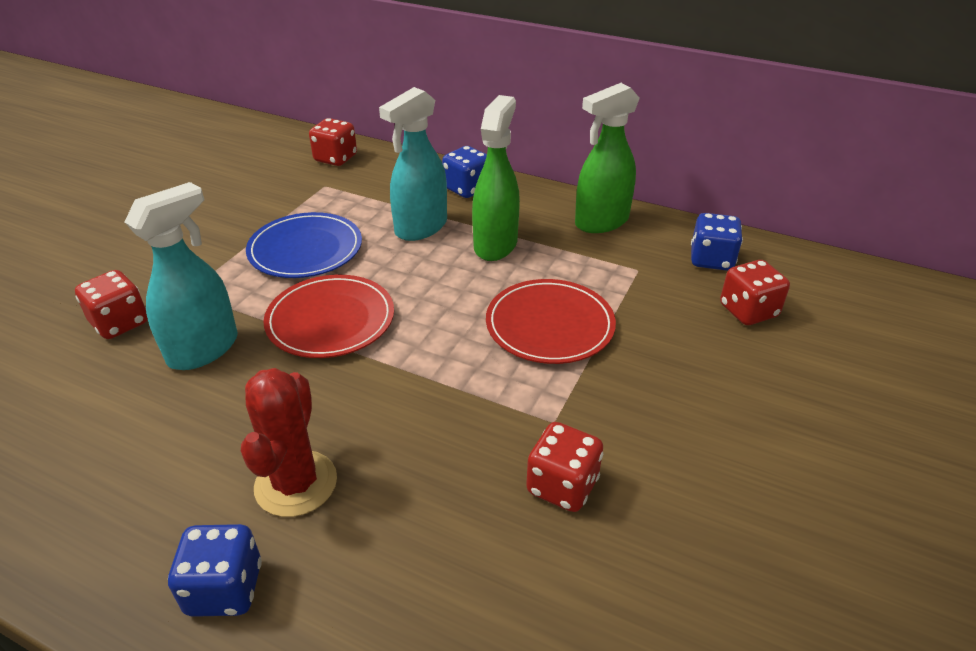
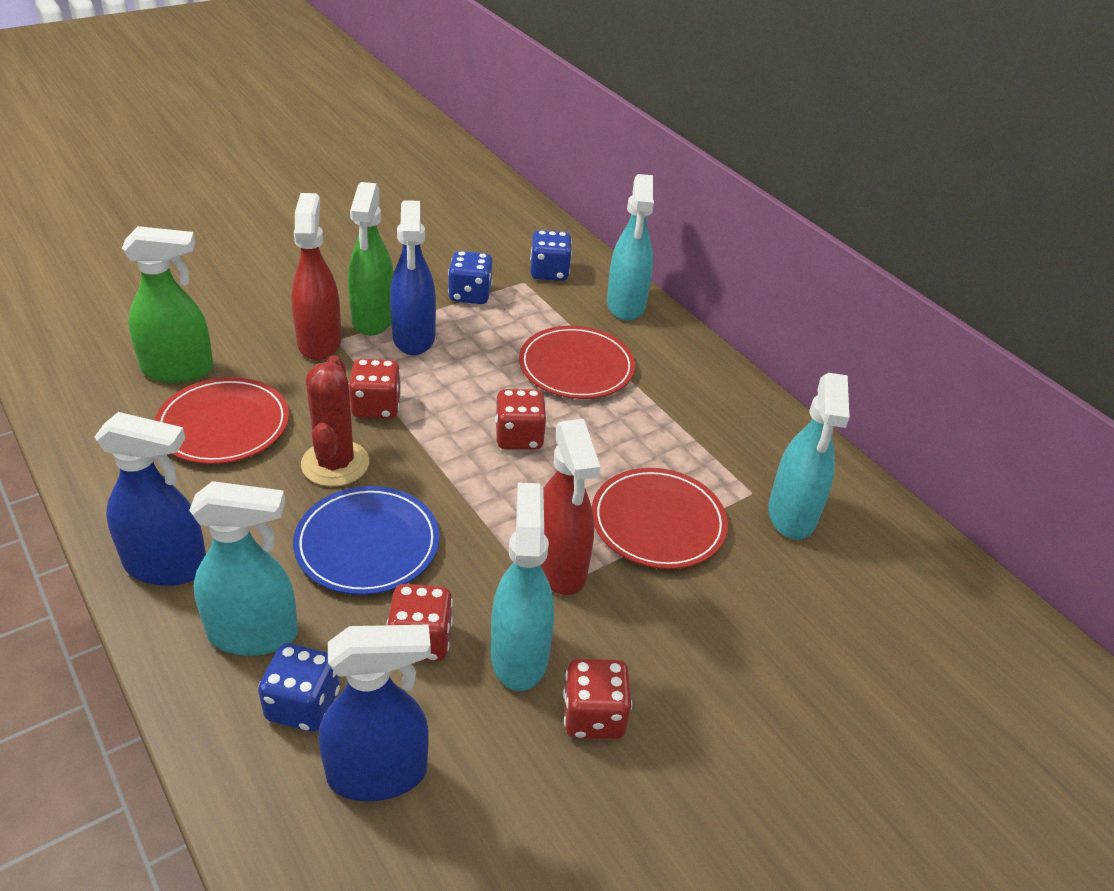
blue spray bottle: none = 0 -> [95,412,206,586] [319,624,431,801] [390,200,436,355] = 3
red plate: [264,275,394,358] [486,279,616,364] = 2 -> [154,377,289,464] [519,326,635,399] [592,468,728,569] = 3
red spray bottle: none = 0 -> [291,193,342,360] [541,419,600,595] = 2
turquoise spray bottle: [125,182,238,370] [379,87,447,241] = 2 -> [189,481,298,656] [491,483,554,691] [607,174,654,321] [768,373,850,540] = 4

